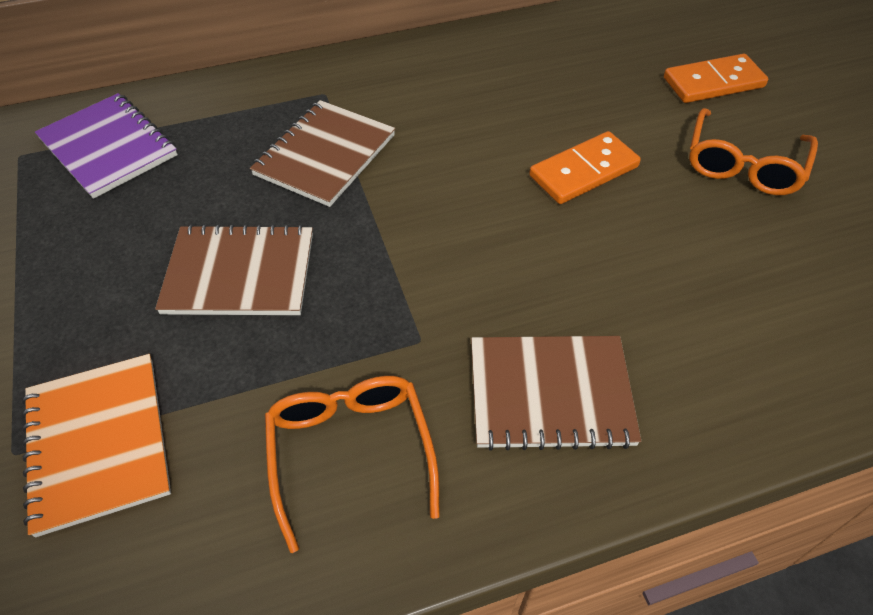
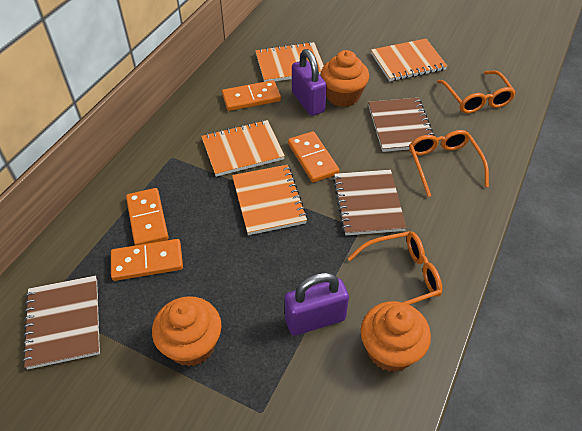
orange cupcake: none = 0 -> [152,296,222,367] [321,50,369,107] [361,301,431,372] = 3
orange domino: [529,131,641,204] [664,54,768,103] = 2 -> [111,239,183,281] [126,188,169,245] [222,80,281,111] [288,131,340,183] = 4
orange glasses: [265,376,440,553] [689,108,818,195] = 2 -> [347,231,442,305] [409,130,489,197] [437,71,516,113] = 3
orange notebook: [22,354,171,537] = 1 -> [201,120,285,177] [232,165,307,235] [255,42,324,82] [371,39,447,81] = 4
purple notebook: [35,93,178,199] = 1 -> none = 0
purple padlock: none = 0 -> [285,272,349,336] [292,49,327,116] = 2

